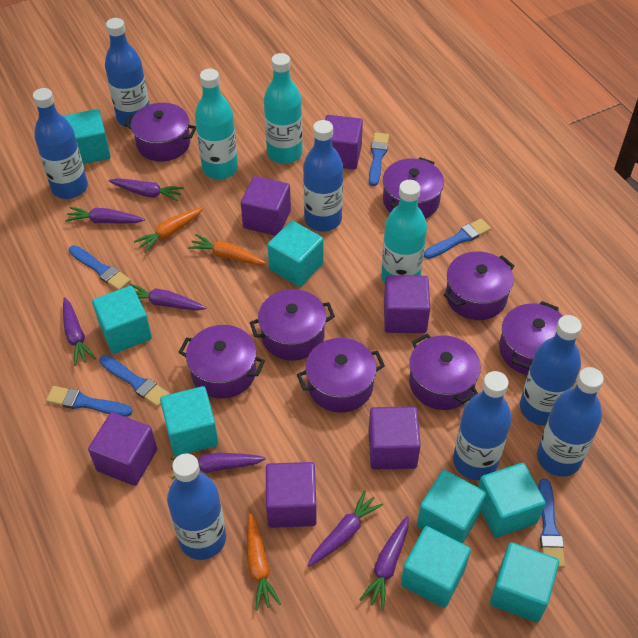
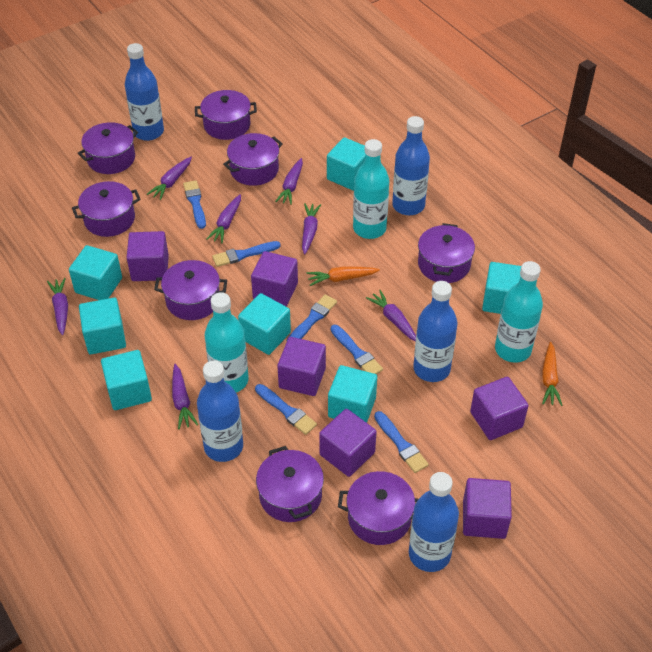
blue bottle: [33,88,88,199] [105,18,149,127] [167,454,226,560] [303,120,343,232] [453,371,512,480] [520,315,582,426] [537,367,604,476] = 7 -> [125,43,164,141] [197,360,243,462] [392,116,430,215] [409,472,459,572] [413,281,458,382] = 5
orange carrot: [134,207,204,253] [188,234,266,265] [247,513,281,611] = 3 -> [307,266,380,286] [542,342,563,406] = 2
turquoise cube: [63,109,111,164] [92,286,152,354] [160,386,218,456] [268,221,323,287] [401,526,471,608] [417,470,486,544] [478,463,545,538] [490,542,559,622] = 8 -> [69,245,122,300] [79,298,126,354] [101,350,152,410] [238,293,291,355] [327,137,366,191] [328,365,377,423] [482,262,521,314] = 7

